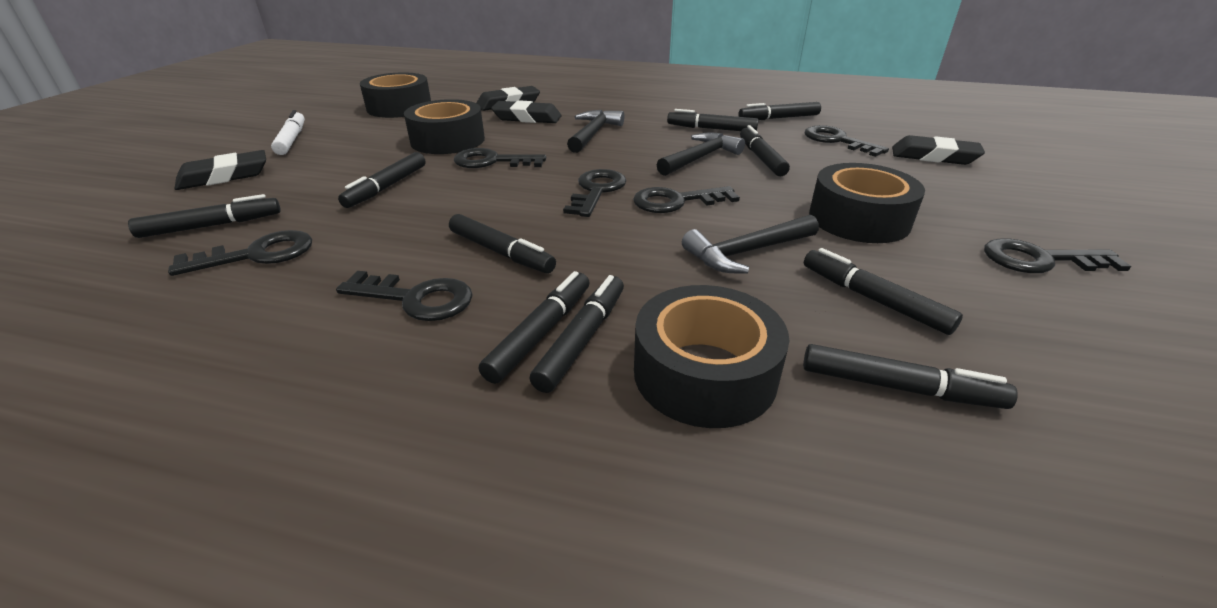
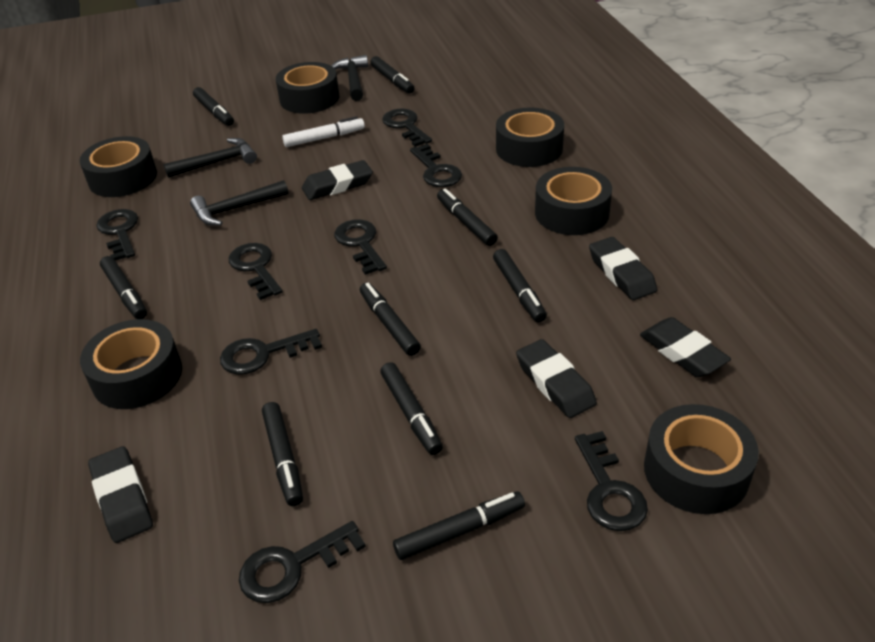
black eraser: [174,150,266,190] [477,86,540,111] [491,100,561,123] [892,135,985,165] = 4 -> [88,446,153,543] [302,160,373,200] [516,339,597,418] [589,237,657,300] [640,317,731,377] = 5
black key: [168,230,312,276] [336,271,473,321] [454,148,546,168] [563,169,626,217] [633,186,740,213] [805,125,889,157] [984,239,1131,273] = 7 -> [96,209,138,261] [220,329,322,375] [229,243,283,300] [239,521,366,603] [334,220,387,275] [382,109,432,147] [410,144,462,187] [575,431,648,531] = 8
black marker: [128,194,281,238] [338,152,425,208] [449,214,556,273] [479,271,590,384] [529,275,624,393] [667,109,759,131] [738,102,821,120] [740,125,790,176] [803,344,1018,409] [804,248,963,335] = 10 -> [100,256,147,319] [193,87,234,126] [262,402,303,506] [360,283,421,356] [370,56,414,93] [380,362,443,455] [393,491,525,560] [437,188,498,246] [493,249,547,323] = 9
black tape: [360,72,431,118] [404,99,485,154] [634,285,790,428] [809,163,925,243] = 4 -> [80,136,157,197] [80,319,182,409] [276,62,339,114] [496,108,564,167] [535,167,612,235] [644,404,759,514] = 6

